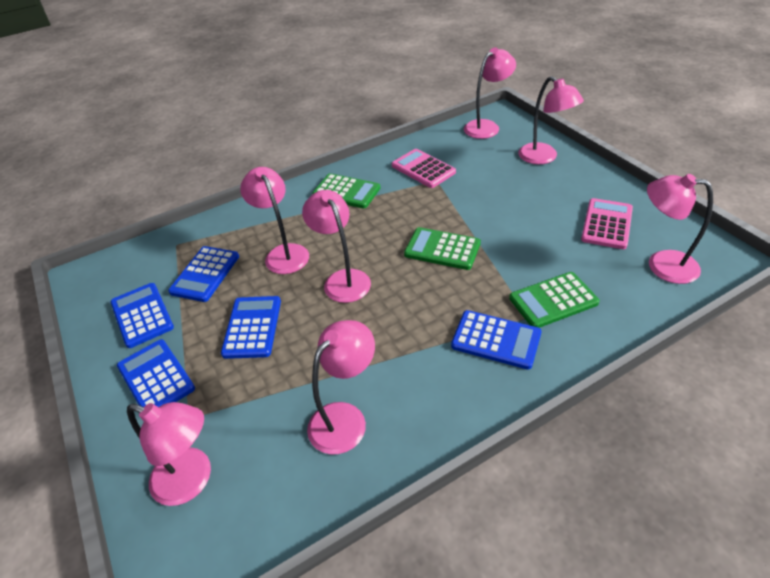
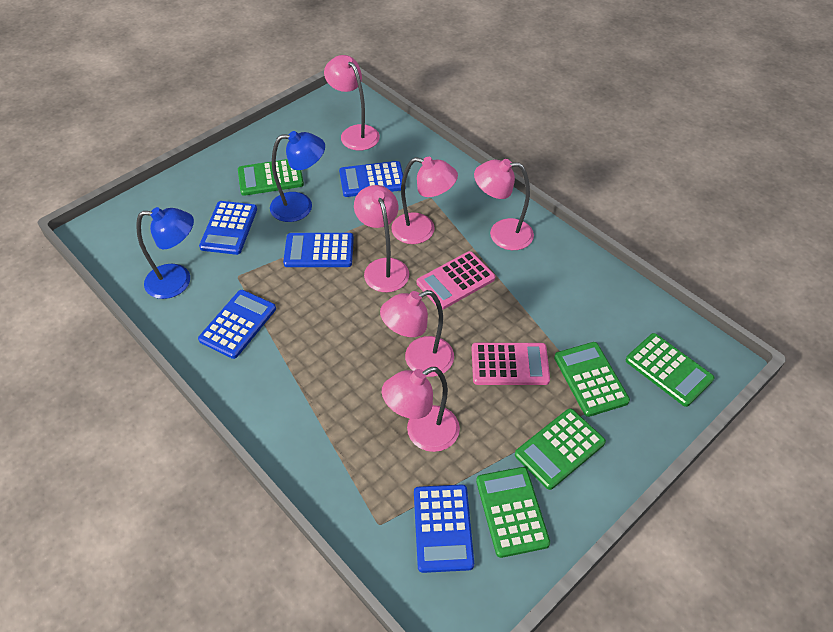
blue lamp: none = 0 -> [136,207,194,299] [270,131,325,222] = 2
green calculator: [312,173,380,208] [404,227,481,270] [509,272,600,328] = 3 -> [238,159,304,196] [476,467,550,558] [515,408,606,490] [554,342,630,417] [626,333,714,407] = 5
pink lamp: [127,402,211,506] [240,167,309,274] [302,190,371,303] [307,320,375,454] [464,48,516,139] [518,76,584,164] [647,174,713,284] = 7 -> [324,55,380,151] [354,185,409,292] [380,290,454,377] [382,367,460,452] [391,157,458,244] [474,159,534,250] = 6

